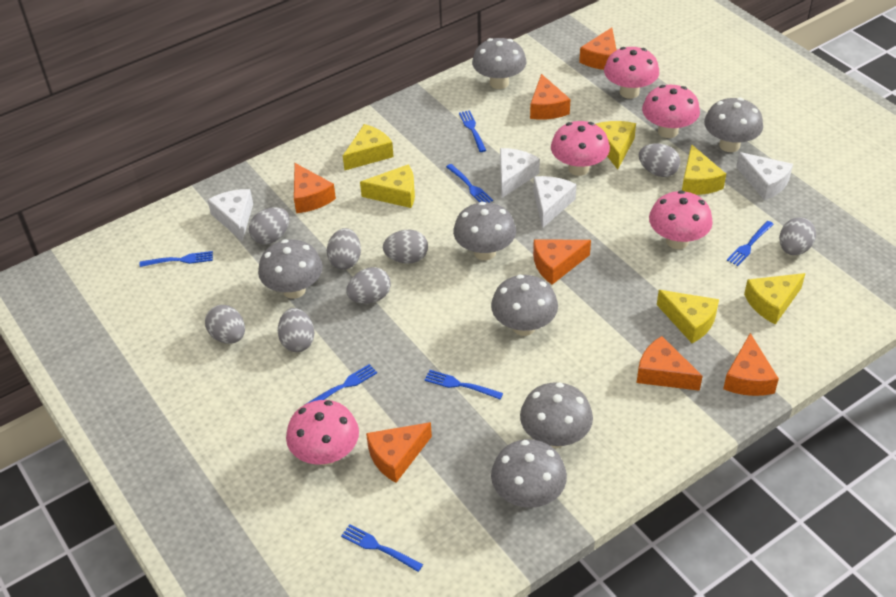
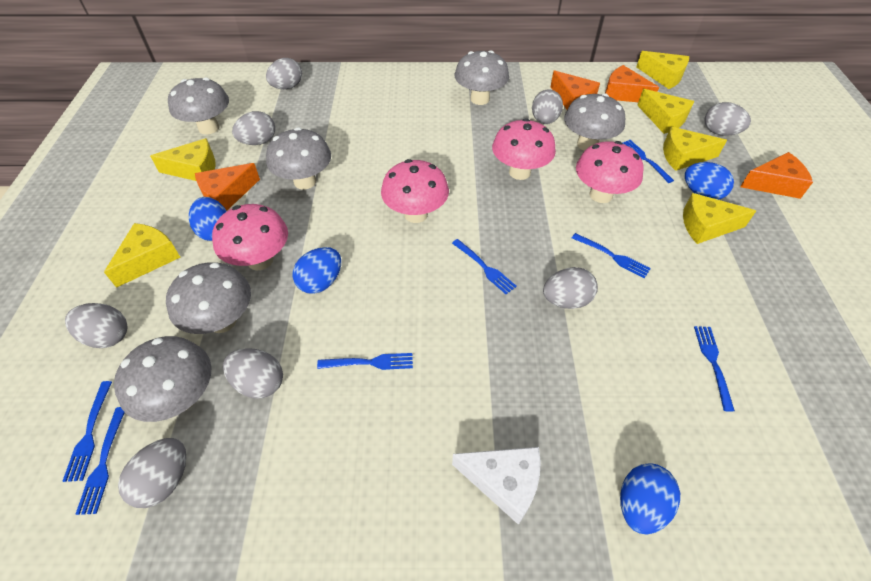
blue egg: none = 0 -> [189,197,227,241] [293,247,341,294] [620,463,680,534] [685,162,734,200] = 4
grey mushroom: [258,239,323,299] [453,202,516,260] [472,38,526,89] [491,275,558,336] [491,439,567,508] [520,382,593,448] [704,98,763,152] = 7 -> [114,336,211,422] [166,262,251,334] [168,77,229,135] [266,127,331,190] [454,50,509,105] [564,93,625,151] = 6
orange cheese: [294,163,336,213] [366,422,432,483] [530,74,570,120] [533,239,591,285] [579,27,616,70] [637,336,703,391] [723,333,779,396] = 7 -> [195,163,260,211] [551,71,600,110] [605,65,659,102] [740,152,813,199] = 4
pink mushroom: [286,400,359,466] [551,121,610,176] [604,47,659,99] [642,85,700,138] [649,190,713,249] = 5 -> [212,204,288,270] [381,159,449,223] [492,118,556,180] [576,141,644,203] = 4
white cheese: [208,189,253,241] [500,148,540,199] [533,176,577,228] [736,152,793,200] = 4 -> [452,447,541,525] = 1

